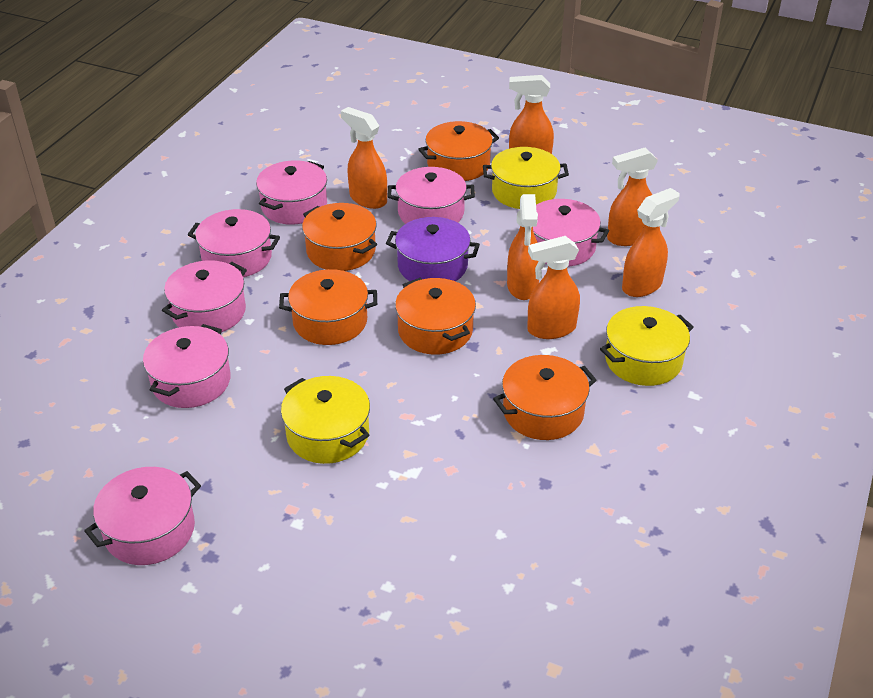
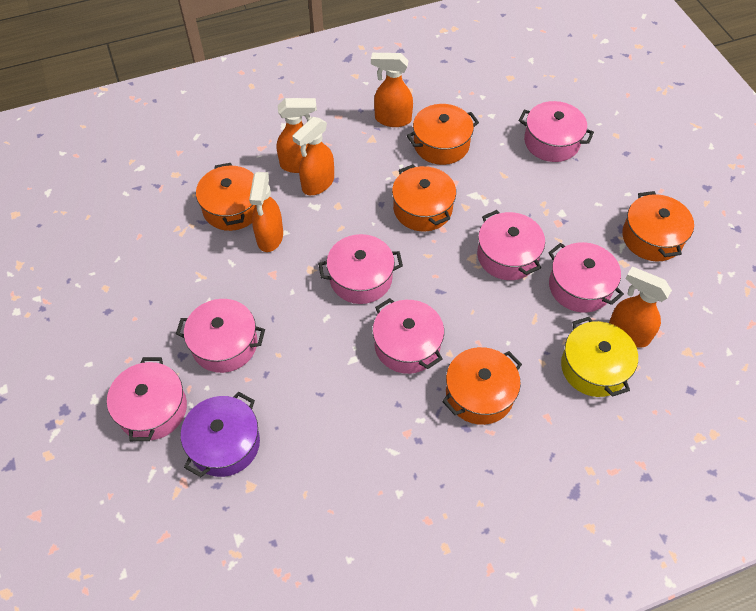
orange spray bottle: [341,107,387,209] [507,194,539,300] [509,75,554,154] [527,236,580,339] [607,148,658,246] [622,188,680,297] = 6 -> [249,172,283,252] [277,98,317,173] [292,117,334,195] [371,53,413,127] [609,267,672,347] = 5
yellow pot: [281,376,370,464] [483,147,569,209] [600,306,694,386] = 3 -> [561,317,638,397] = 1

